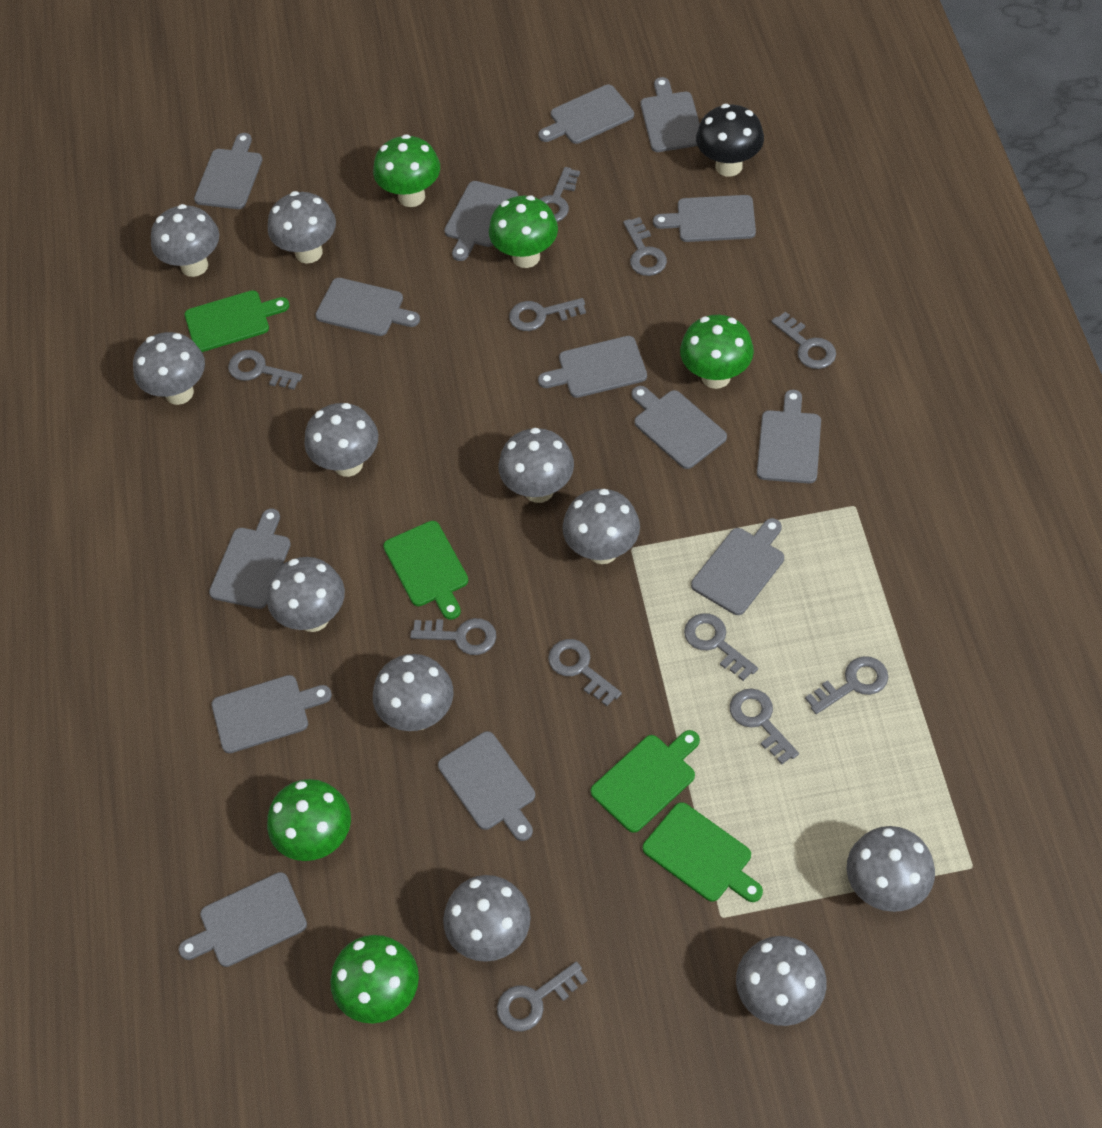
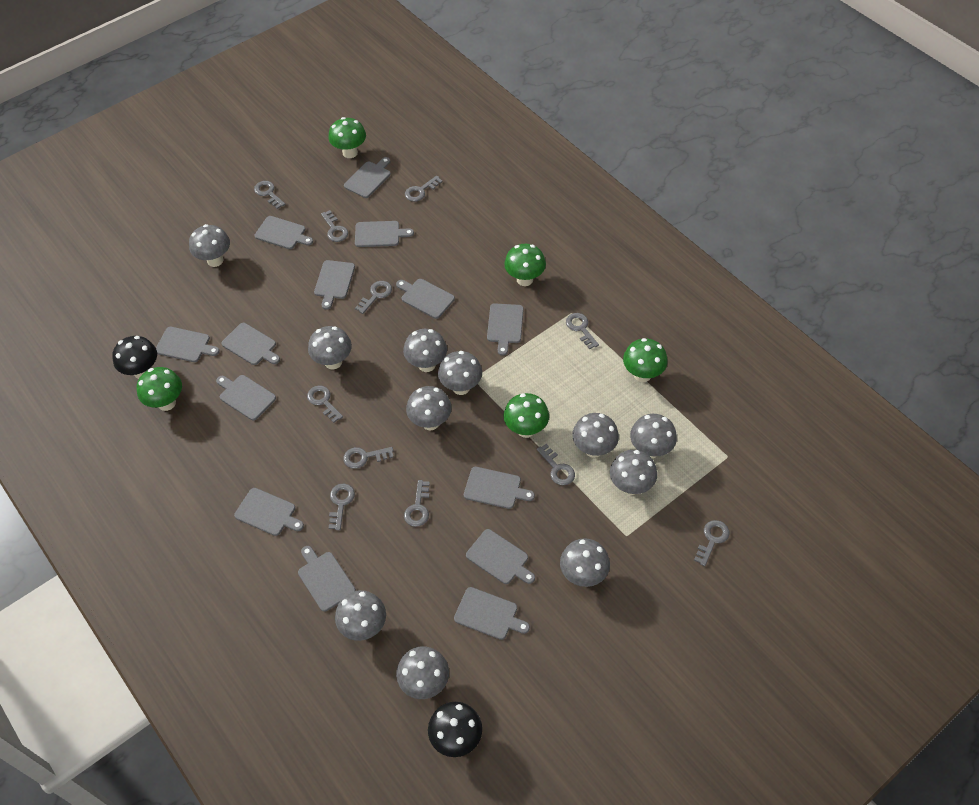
black mushroom: [696,104,764,177] = 1 -> [112,336,157,379] [428,702,482,757] = 2
green cutting board: [185,290,289,352] [383,521,468,620] [590,730,700,833] [643,802,763,902] = 4 -> none = 0

